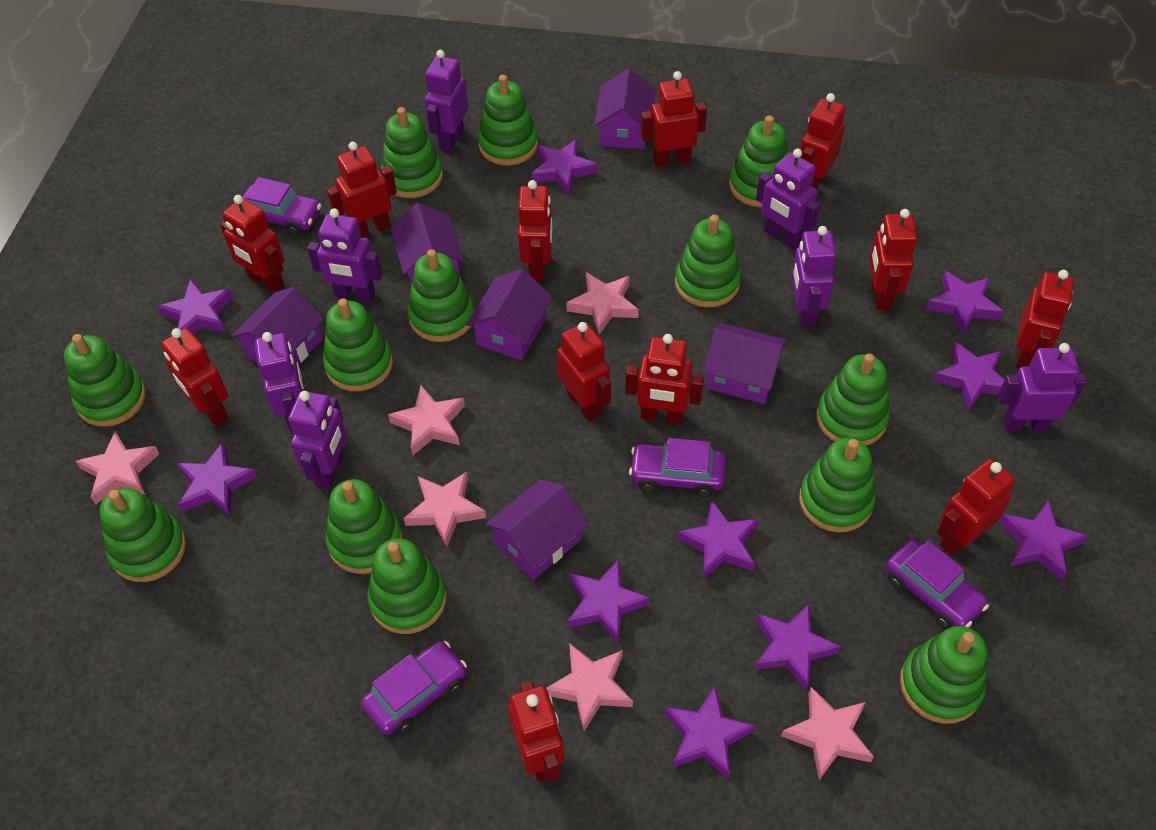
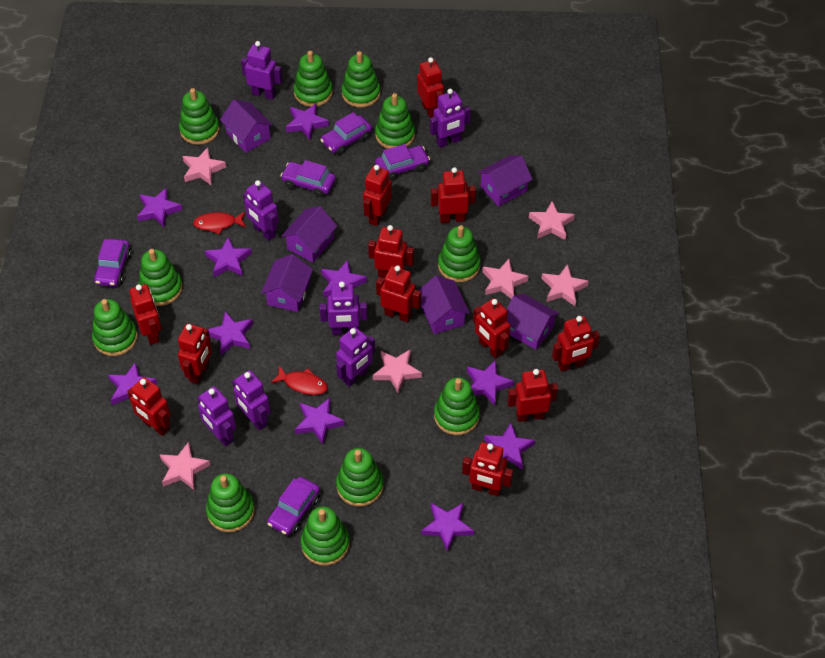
green stacking toy: [64,334,146,427] [99,488,186,582] [323,299,393,391] [325,479,402,574] [367,538,447,634] [381,107,443,198] [407,249,474,342] [478,75,538,165] [675,215,741,307] [729,115,788,207] [799,438,876,532] [816,354,890,446] [900,626,987,724] = 13 -> [92,299,138,356] [138,249,183,306] [179,88,220,145] [206,473,255,532] [294,51,333,107] [301,506,350,566] [336,448,384,506] [342,51,381,108] [375,93,415,149] [434,377,480,435] [438,225,481,282] = 11
purple car: [242,177,322,236] [361,641,467,735] [629,438,726,497] [886,540,989,630] = 4 -> [94,239,132,287] [267,477,320,535] [281,160,336,197] [320,112,372,155] [375,144,430,181] = 5
red fish: none = 0 -> [193,212,246,234] [271,366,328,395] = 2

